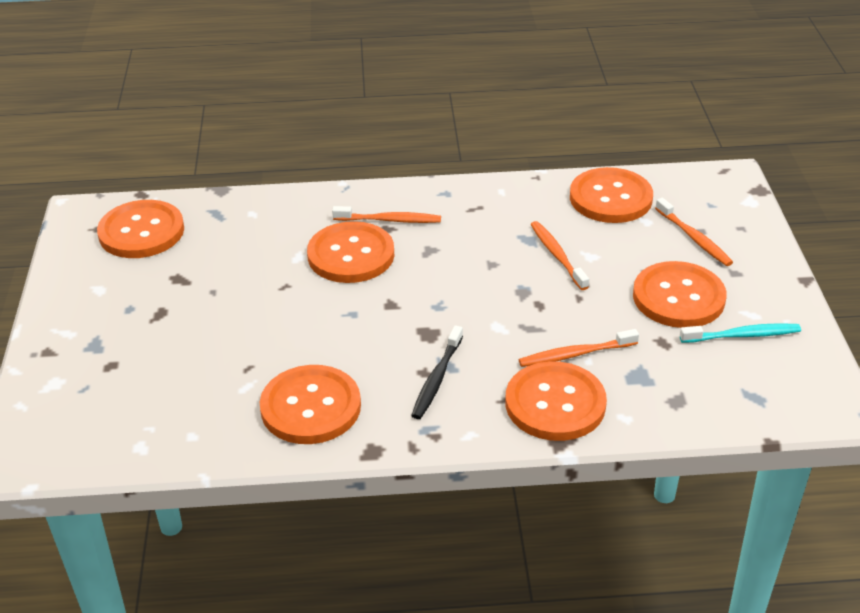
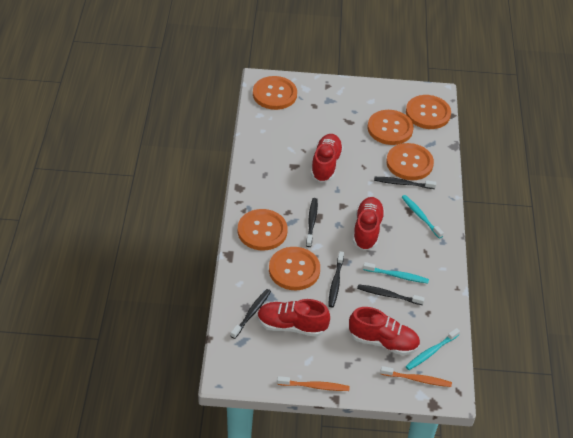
black toothbrush: [411,325,463,419] = 1 -> [231,289,271,339] [306,198,318,247] [328,251,344,307] [357,284,425,305] [374,177,436,189] = 5
orange toothbrush: [332,206,441,223] [519,329,639,367] [530,221,589,290] [655,198,733,266] = 4 -> [277,376,350,391] [380,366,452,387] = 2
red shoe: none = 0 -> [257,299,330,337] [311,134,343,182] [349,307,420,355] [353,197,385,250] = 4
turquoise toothbrush: [680,323,801,343] = 1 -> [363,262,429,284] [402,195,444,239] [406,328,460,370] = 3

